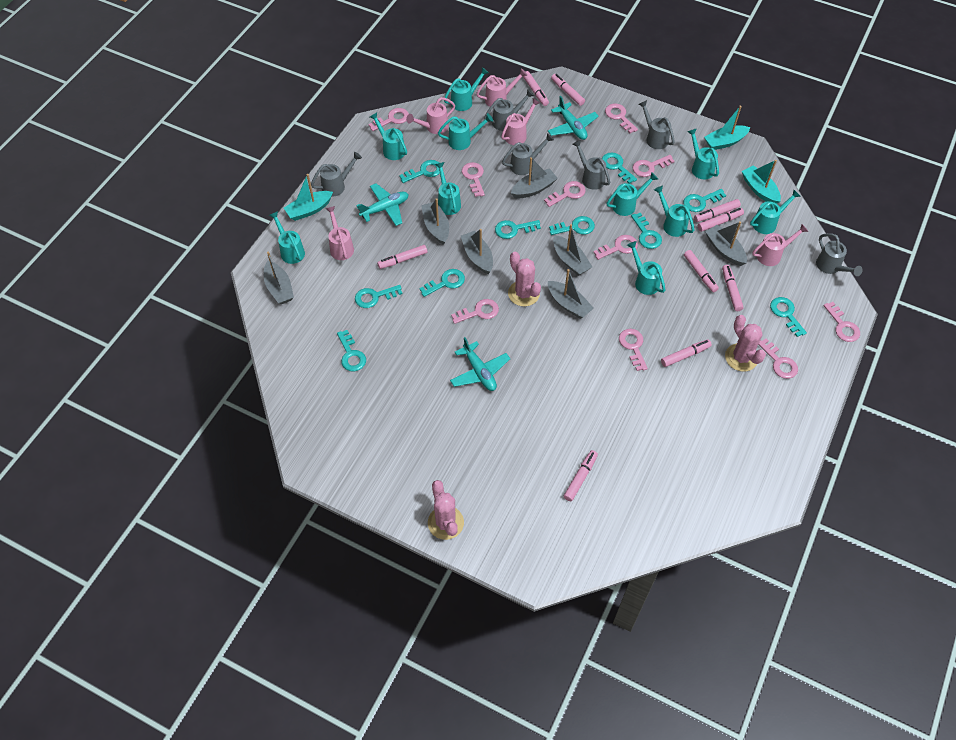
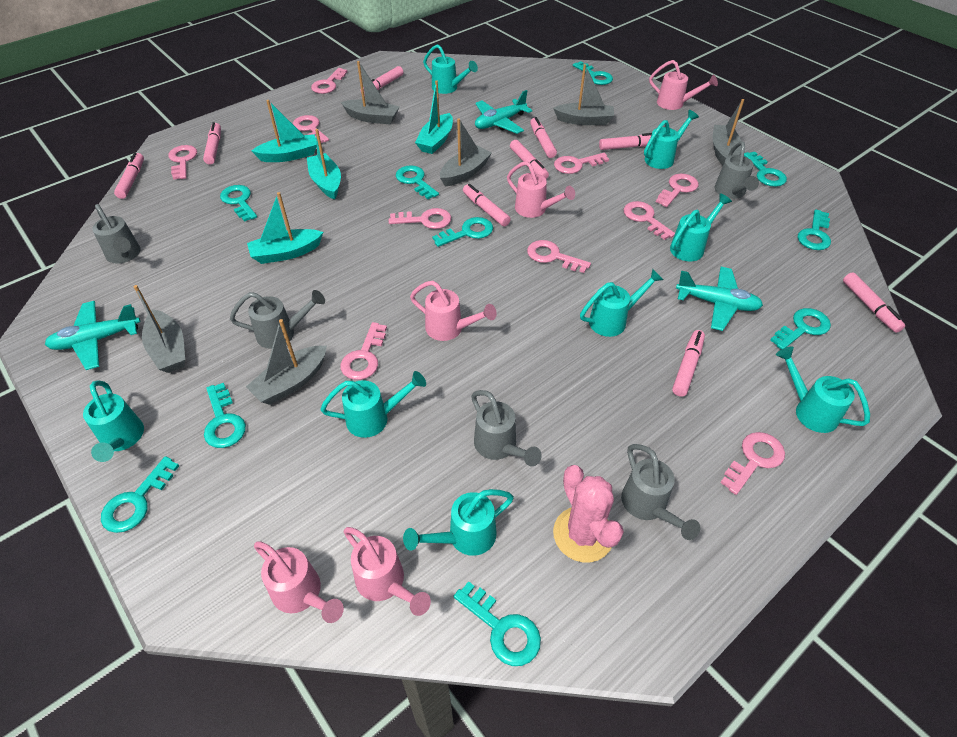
grey boat: [264,252,294,304] [421,198,449,245] [461,229,493,274] [511,157,558,199] [548,269,594,319] [553,224,592,276] [705,221,747,266] = 7 -> [133,285,185,373] [246,319,327,405] [341,61,399,124] [440,118,492,186] [553,64,614,125] [713,99,744,165] = 6
grey watering can: [311,152,362,196] [484,89,534,131] [502,133,554,175] [573,140,610,190] [638,100,675,149] [816,233,863,276] = 6 -> [92,204,140,264] [230,290,325,349] [471,390,542,466] [621,444,700,540] [715,142,759,199] = 5
pink cactus: [428,480,464,540] [508,252,541,306] [725,315,766,372] = 3 -> [553,465,624,562] = 1
turquoise boat: [284,174,333,221] [704,106,750,150] [742,160,781,204] = 3 -> [247,192,323,264] [252,100,317,162] [307,129,341,200] [415,81,453,154] = 4
turquoise watering can: [269,211,305,264] [370,113,407,160] [435,162,461,215] [438,113,493,150] [444,67,489,111] [606,172,658,216] [627,241,665,295] [654,186,695,237] [687,128,719,179] [750,190,800,234] = 10 -> [83,380,144,462] [320,371,426,438] [403,489,514,556] [423,44,478,94] [580,269,664,337] [644,110,699,169] [670,194,732,261] [776,346,870,433] = 8

